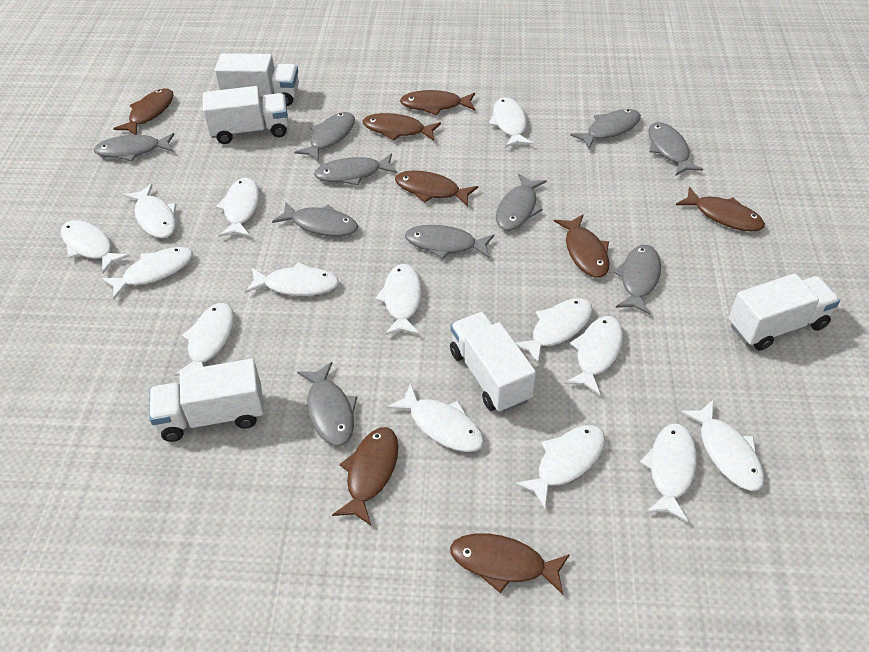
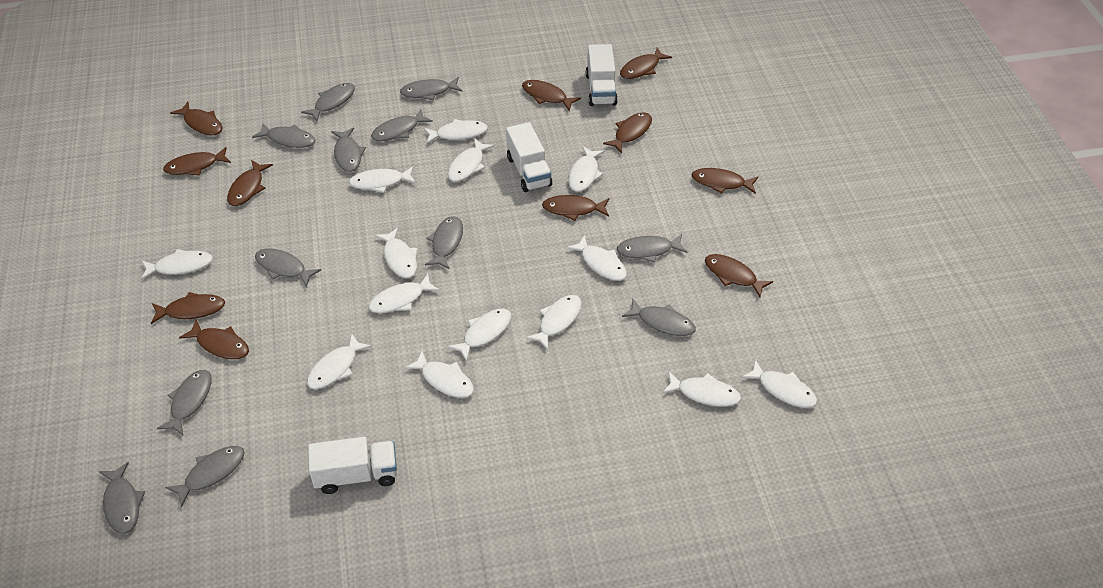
brown fish: [113,88,174,135] [332,427,398,525] [363,113,441,141] [395,170,478,206] [400,90,475,115] [450,533,570,595] [554,214,609,277] [676,187,765,231] = 8 -> [151,292,225,324] [163,147,231,176] [170,102,222,135] [179,320,249,359] [227,160,273,206] [522,80,581,111] [542,195,609,221] [603,112,652,153] [620,48,672,79] [691,168,758,194] [705,254,773,297] = 11
grey fish: [93,133,175,161] [272,202,358,237] [295,112,355,162] [297,362,357,446] [314,154,397,185] [405,225,494,259] [496,174,547,231] [570,109,641,149] [613,245,661,315] [648,122,703,176] = 10 -> [99,462,145,534] [157,370,212,435] [165,446,245,507] [252,123,316,148] [255,248,321,287] [301,83,355,121] [331,127,366,172] [371,109,433,141] [400,77,462,100] [425,216,463,269] [617,234,687,262] [622,298,696,336] = 12
white truck: [150,359,264,442] [203,86,289,144] [215,53,299,106] [450,312,536,413] [729,273,840,351] = 5 -> [308,437,397,494] [506,122,552,192] [586,44,618,106] = 3

